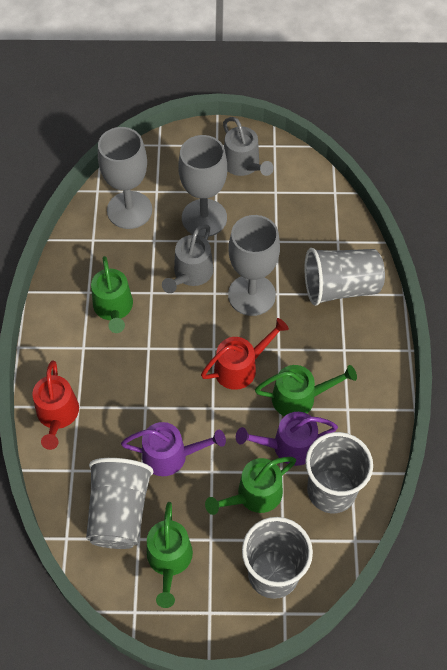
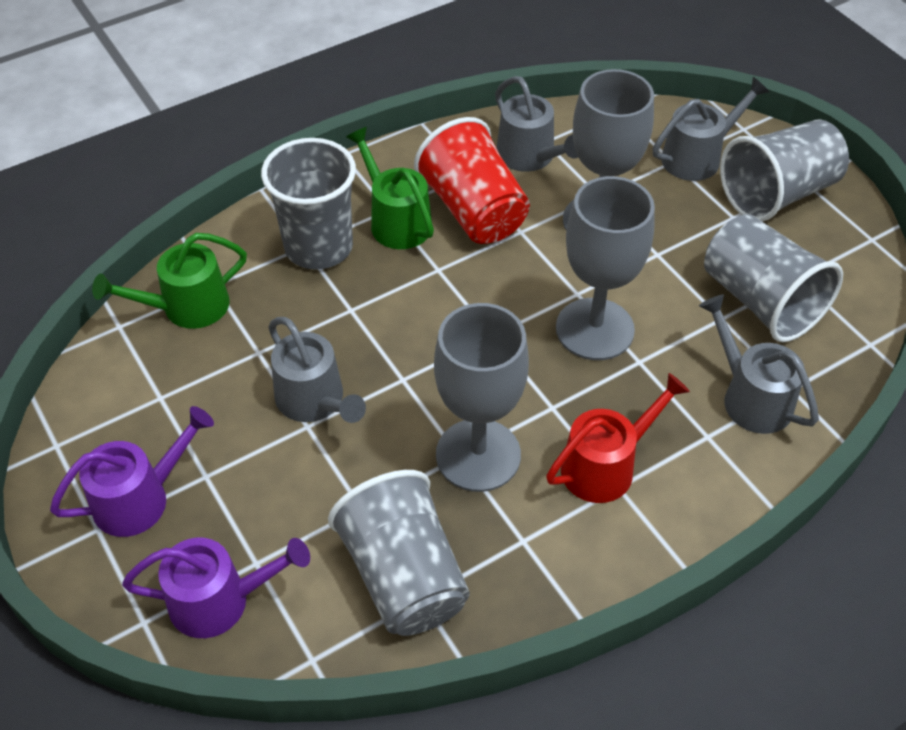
green watering can: [91,256,133,333] [147,502,193,608] [205,457,296,515] [255,365,357,416] = 4 -> [92,233,247,329] [346,127,434,249] = 2
grey watering can: [162,224,214,293] [223,117,274,176] = 2 -> [268,317,366,423] [495,76,579,172] [653,77,769,181] [699,295,819,434] = 4
red cup: none = 0 -> [414,117,530,244] = 1
red watering can: [32,361,79,450] [201,318,289,390] = 2 -> [546,373,690,503] = 1

